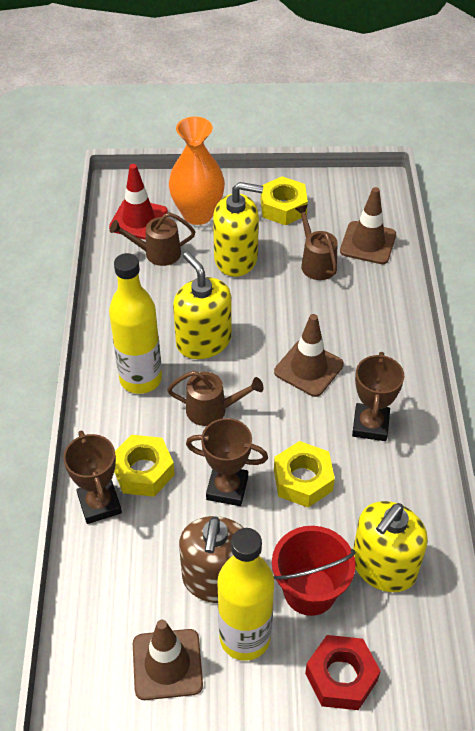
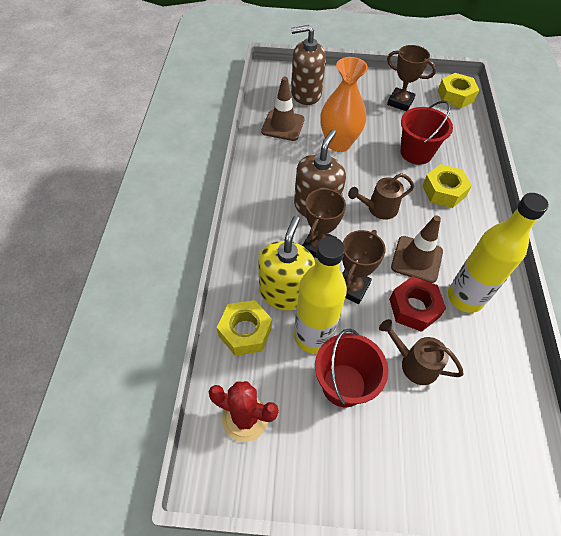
brown soap dispenser: [179,516,244,603] = 1 -> [291,25,326,105] [294,129,346,217] = 2
brown traffic cone: [133,620,203,700] [274,314,344,397] [340,187,396,264] = 3 -> [261,77,305,141] [391,215,443,283] = 2
brown watering can: [110,212,195,266] [167,371,264,426] [295,204,338,280] = 3 -> [348,173,414,220] [379,319,464,385] = 2
red bucket: [272,526,355,616] = 1 -> [315,329,388,407] [401,100,453,165] = 2
red cactus: none = 0 -> [209,381,279,442] = 1
red traffic cone: [109,164,168,240] = 1 -> none = 0
yellow soap dispenser: [173,252,232,359] [213,182,263,277] [353,501,428,592] = 3 -> [258,216,315,311] = 1

